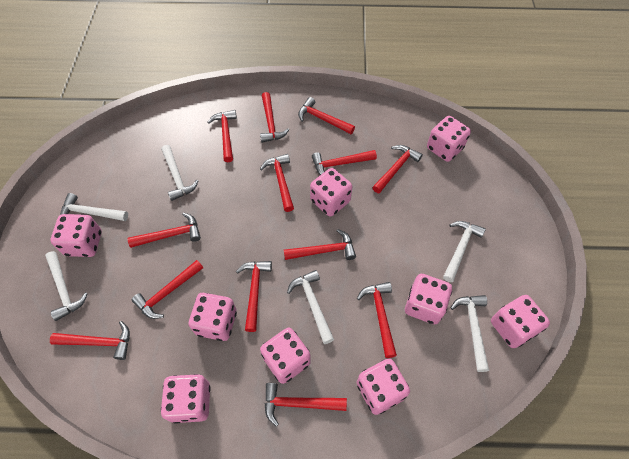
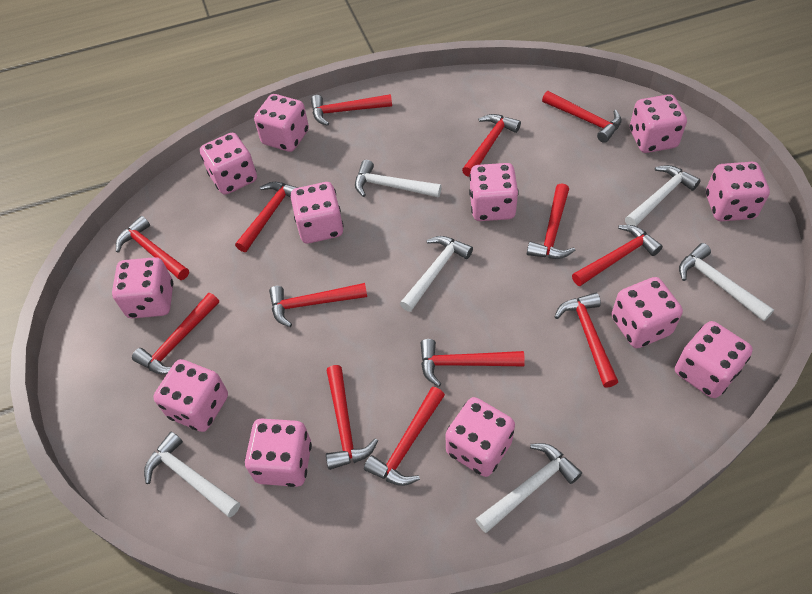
pink dice: [51,214,102,257] [161,374,211,424] [189,293,237,341] [260,327,311,384] [310,168,352,217] [357,359,410,415] [405,274,452,324] [427,116,471,162] [491,295,550,348] = 9 -> [112,257,173,319] [153,359,228,432] [200,133,257,195] [245,419,312,487] [254,94,309,152] [291,182,344,244] [445,397,515,477] [469,163,519,221] [611,277,683,348] [630,94,687,153] [675,321,753,398] [706,162,770,221] = 12

